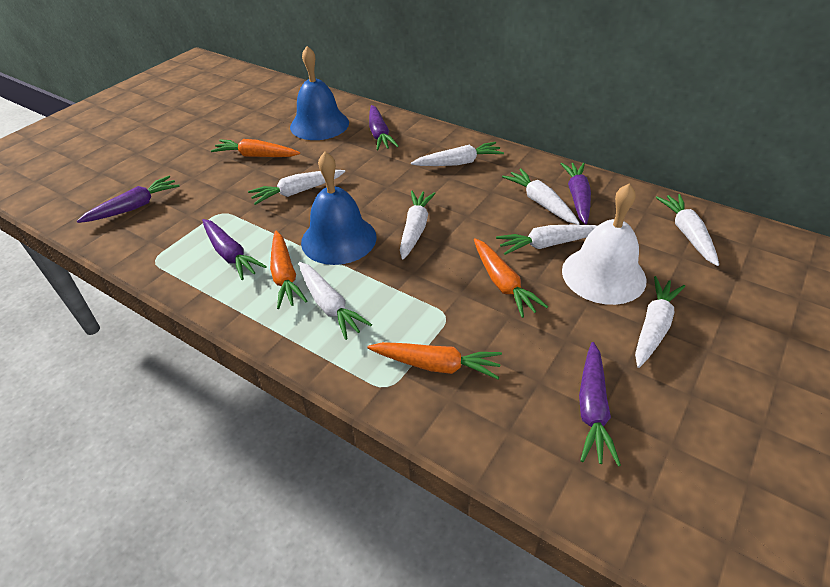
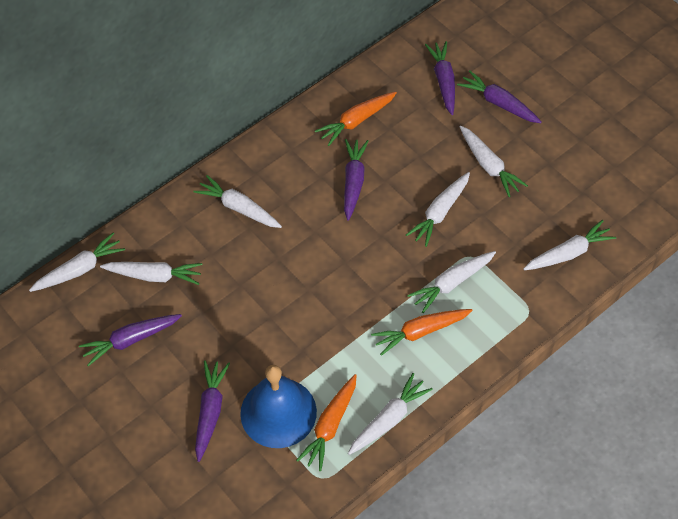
blue bell: [290,46,349,140] [301,152,377,265] = 2 -> [240,365,317,448] = 1
orange carrot: [211,139,300,157] [270,231,307,309] [367,342,502,379] [474,238,548,318] = 4 -> [296,374,357,471] [315,92,397,146] [371,309,473,356] = 3
white bell: [562,184,646,305] = 1 -> none = 0

